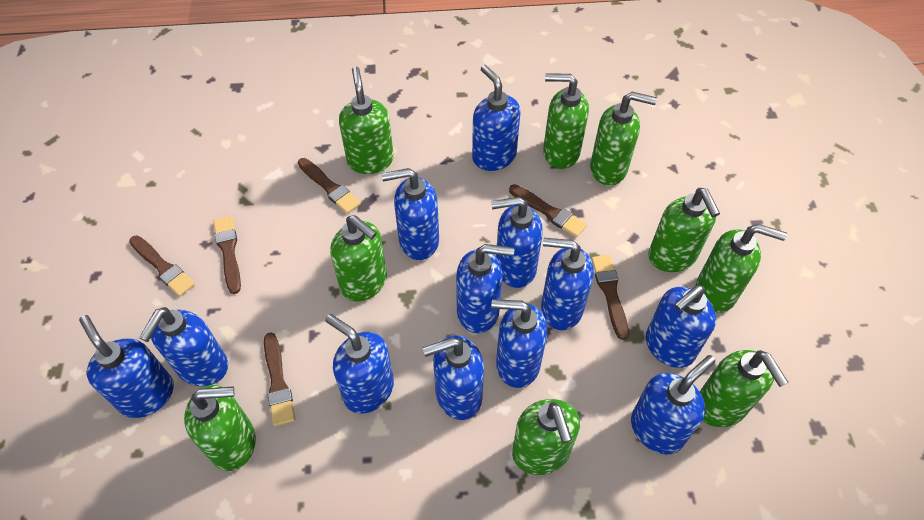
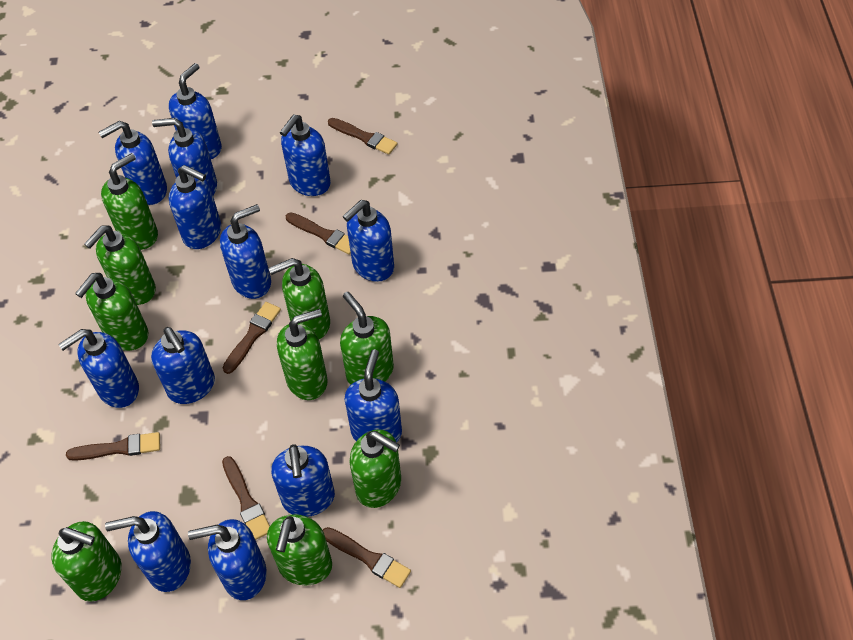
blue soap dispenser: [79,315,174,418] [139,307,228,386] [325,314,394,413] [381,168,439,260] [423,335,484,420] [456,244,514,333] [472,65,521,171] [491,197,543,288] [491,299,547,388] [541,238,594,330] [631,355,716,454] [646,285,716,368] = 12 -> [58,329,139,408] [99,121,167,205] [105,511,191,592] [151,327,215,404] [152,118,217,195] [169,63,222,159] [169,165,221,249] [188,519,267,600] [220,204,271,299] [271,444,335,517] [280,114,331,196] [343,200,394,282] [344,349,402,443] = 13

